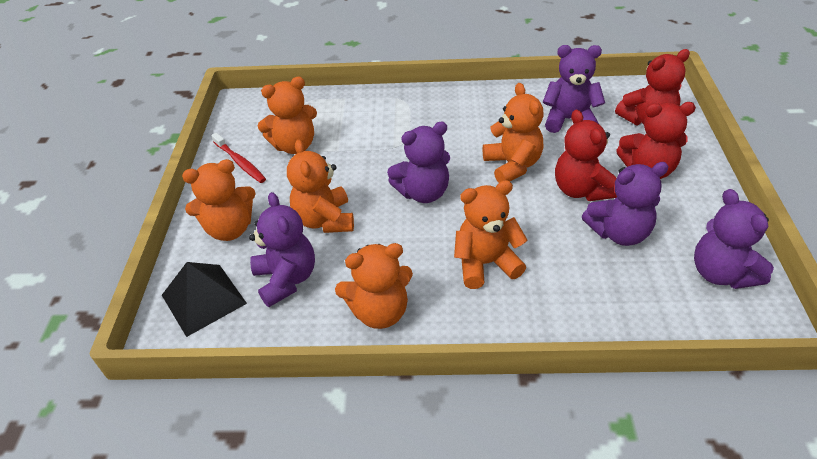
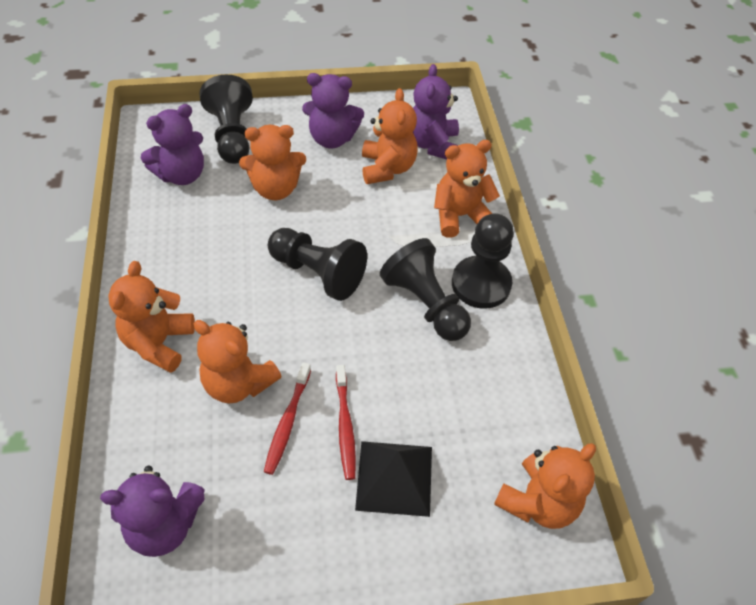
black pawn: none = 0 -> [199,74,253,164] [268,228,367,301] [380,238,471,341] [452,213,514,309] = 4
purple teddy bear: [249,192,315,307] [387,121,450,203] [543,45,605,133] [582,162,669,246] [694,189,774,289] = 5 -> [100,465,205,557] [141,104,204,185] [302,73,364,148] [413,64,459,159] = 4
red teddy bear: [555,109,617,201] [615,49,690,126] [616,102,696,179] = 3 -> none = 0
red toothbrush: [211,133,266,183] = 1 -> [264,362,311,475] [336,365,356,480] = 2

